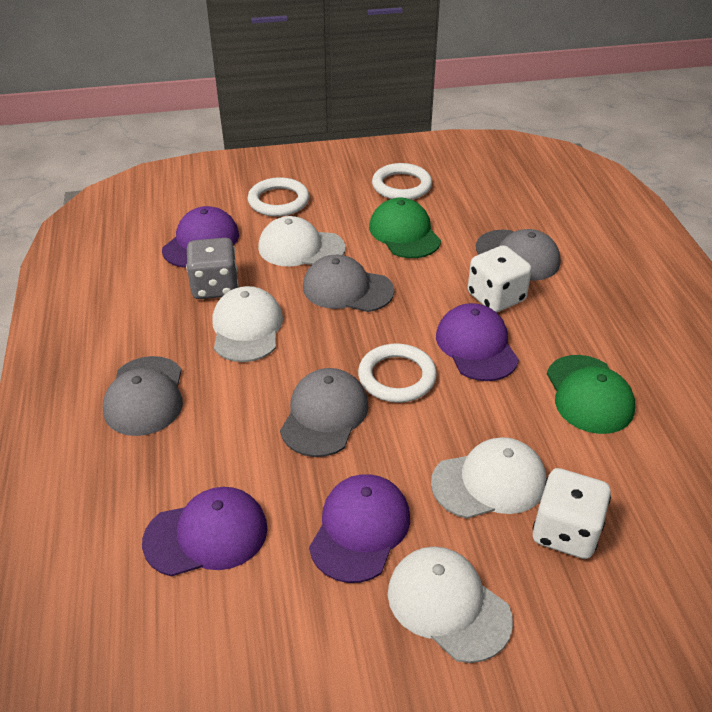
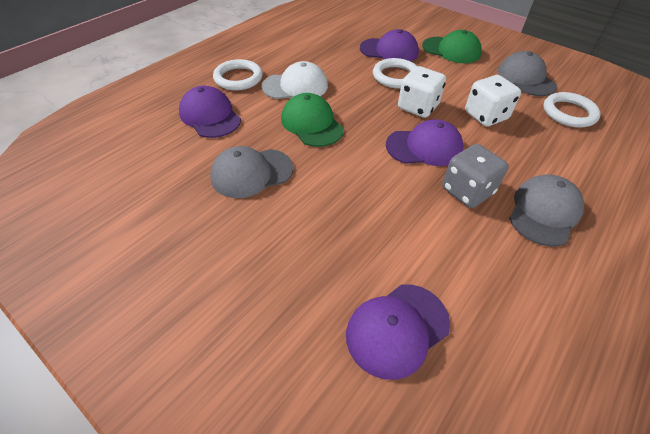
grey cap: [103,356,183,436] [280,368,368,457] [303,255,394,312] [476,229,560,281] = 4 -> [210,146,293,198] [498,51,557,96] [509,174,584,246] = 3
white cap: [212,286,283,362] [258,216,345,266] [388,547,513,663] [431,437,546,519] = 4 -> [262,61,328,99] = 1

